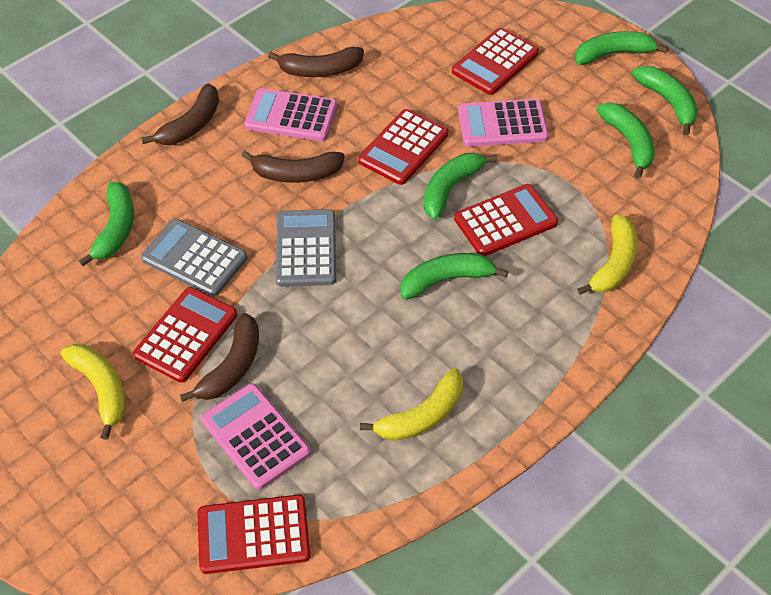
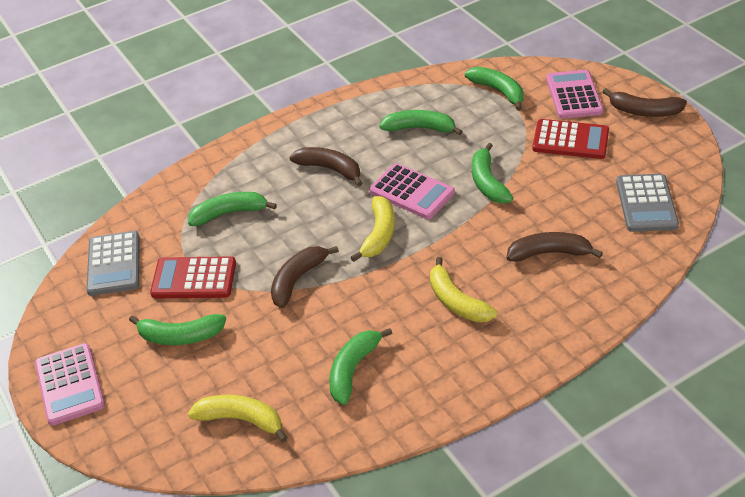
red calculator: [133,287,237,383] [197,495,310,574] [358,109,448,185] [452,28,539,95] [454,184,558,256] = 5 -> [150,256,236,298] [532,119,609,159] = 2

